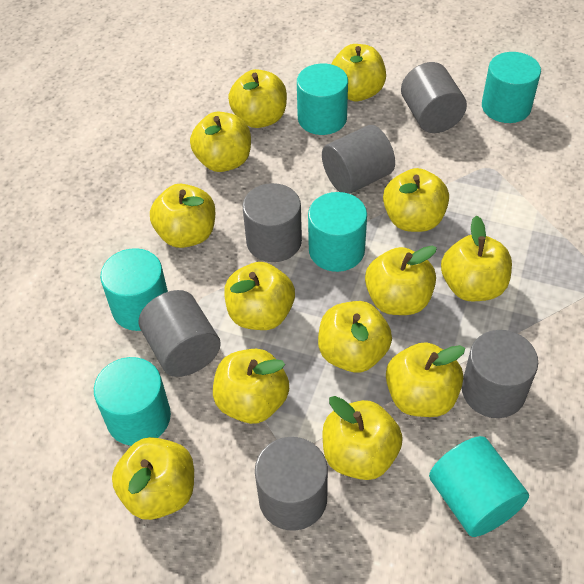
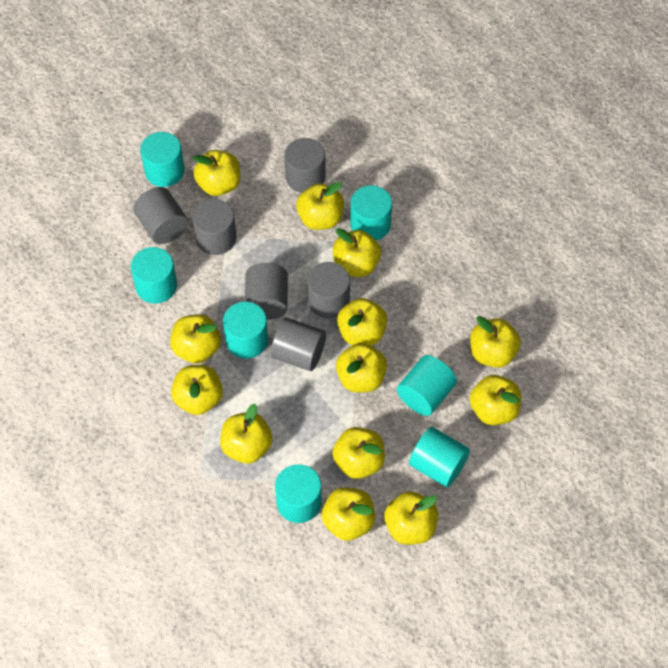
turquoise cylinder: [94,357,171,446] [100,248,168,331] [297,64,348,135] [308,192,367,272] [429,436,529,537] [482,52,541,123] = 6 -> [131,247,177,304] [140,132,184,187] [223,301,268,359] [275,464,322,523] [350,185,392,240] [397,355,457,416] [409,427,470,487] = 7

